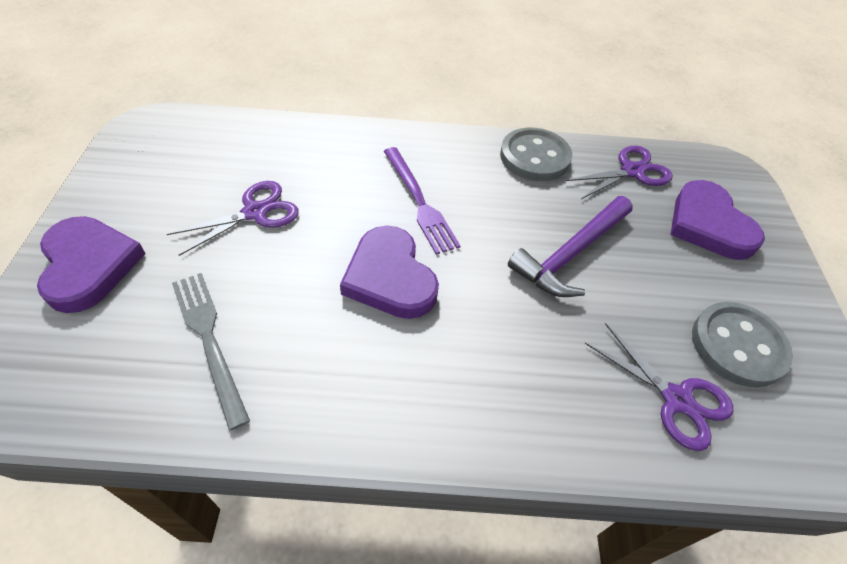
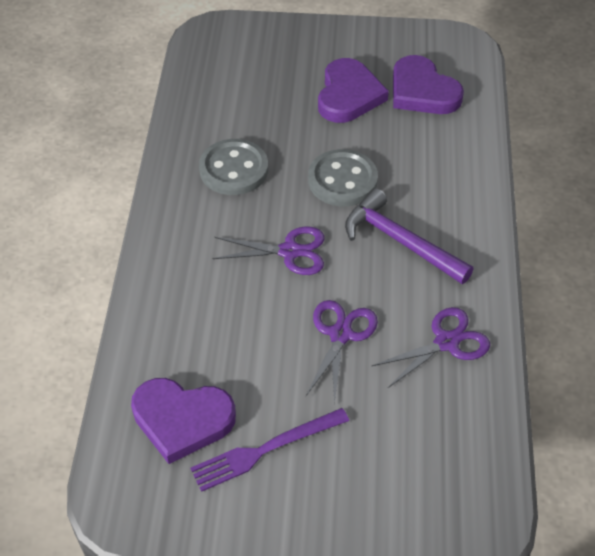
grey fork: [172,273,250,430] = 1 -> none = 0

